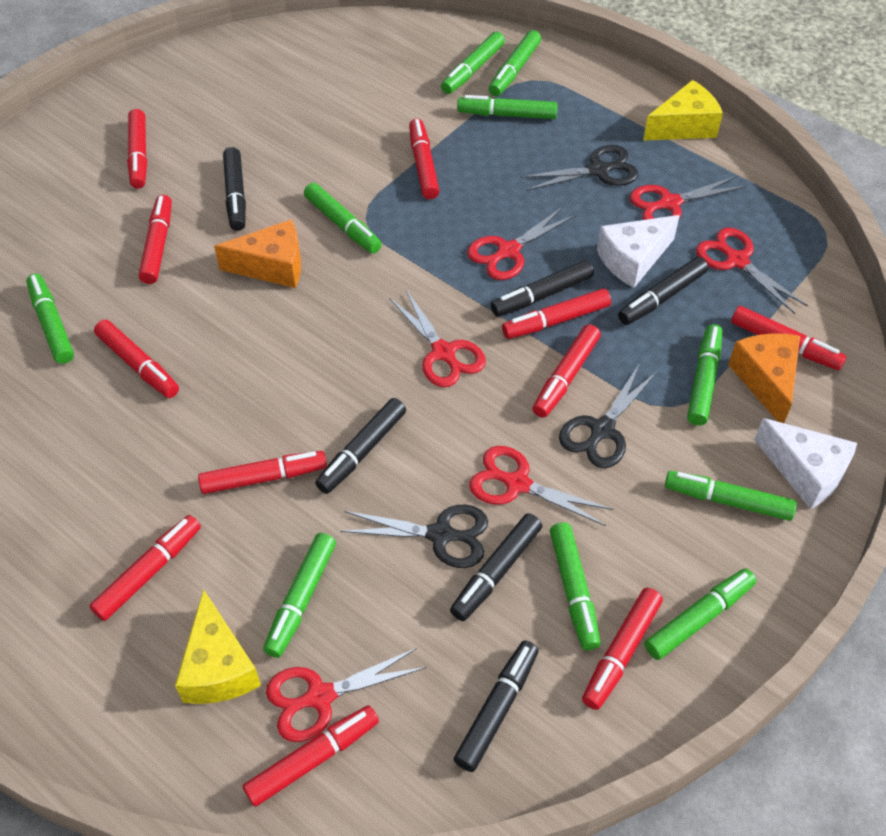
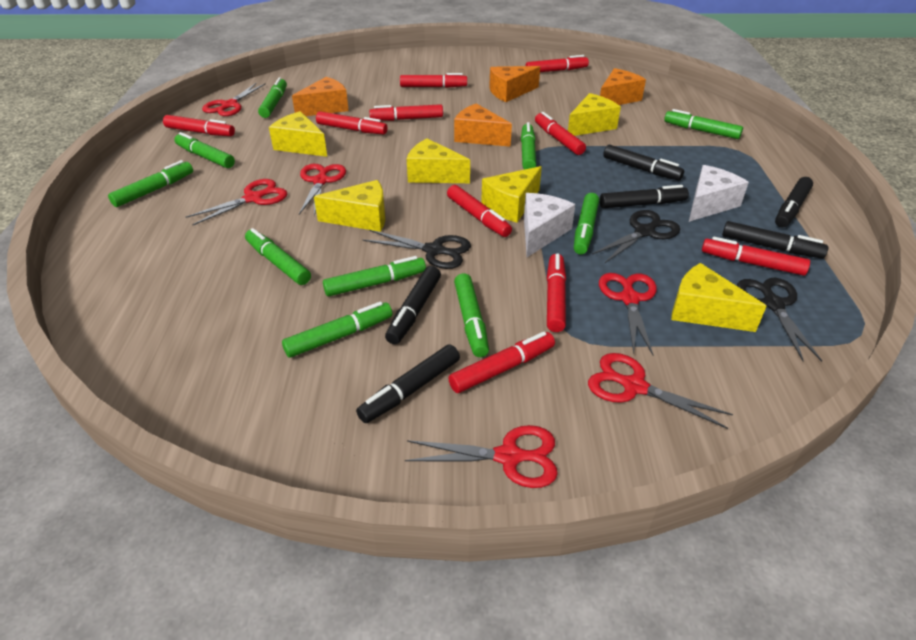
orange cheese: [214,219,301,288] [728,333,800,423] = 2 -> [292,77,349,116] [454,103,512,147] [489,66,540,102] [600,68,646,105] = 4
red marker: [89,515,201,621] [94,319,179,398] [127,109,147,189] [139,195,172,284] [198,451,327,494] [243,705,379,807] [409,119,439,199] [502,288,611,339] [532,324,601,418] [582,588,663,710] [731,306,846,370] = 11 -> [163,115,235,136] [316,111,387,135] [369,104,443,121] [400,73,467,88] [447,185,512,237] [448,332,555,393] [526,55,589,72] [535,112,586,155] [547,254,566,332] [702,237,810,276] = 10
yellow cheese: [175,589,261,704] [643,80,723,141] = 2 -> [269,111,327,157] [314,180,385,232] [407,138,470,183] [481,166,542,223] [568,93,621,136] [671,263,767,332] = 6

